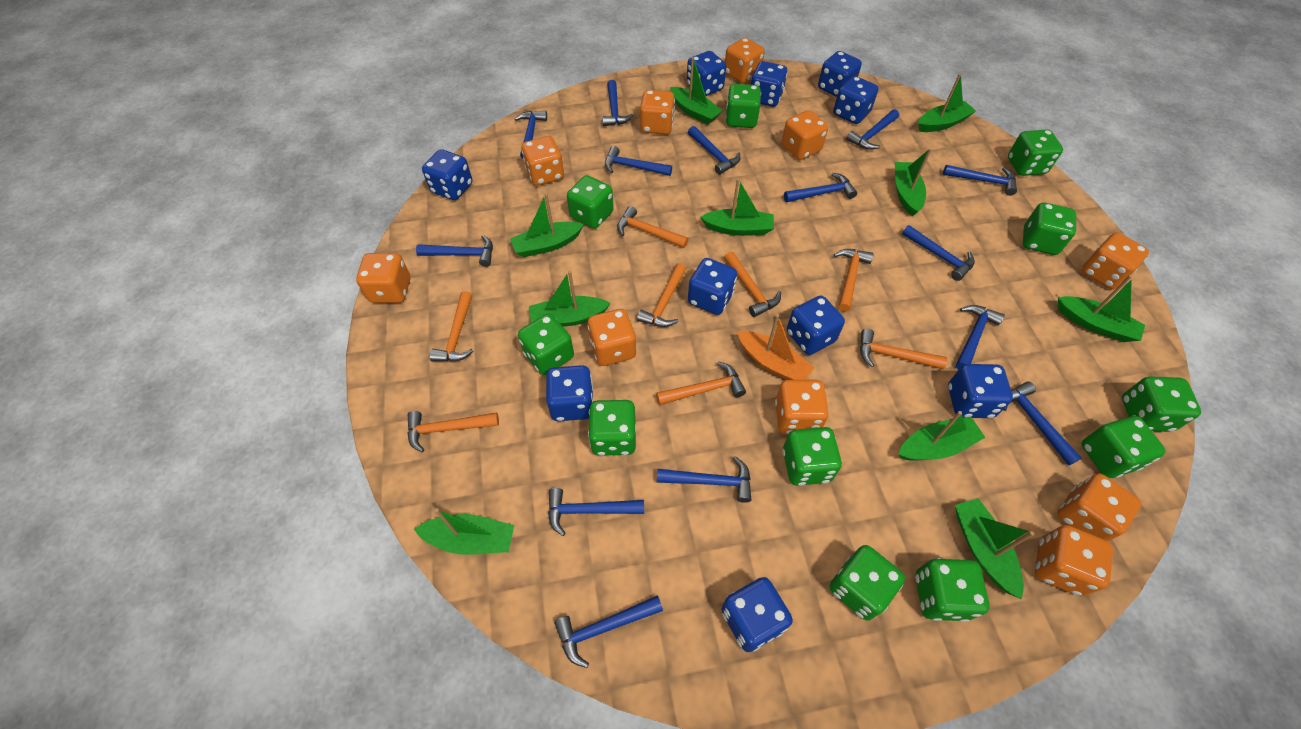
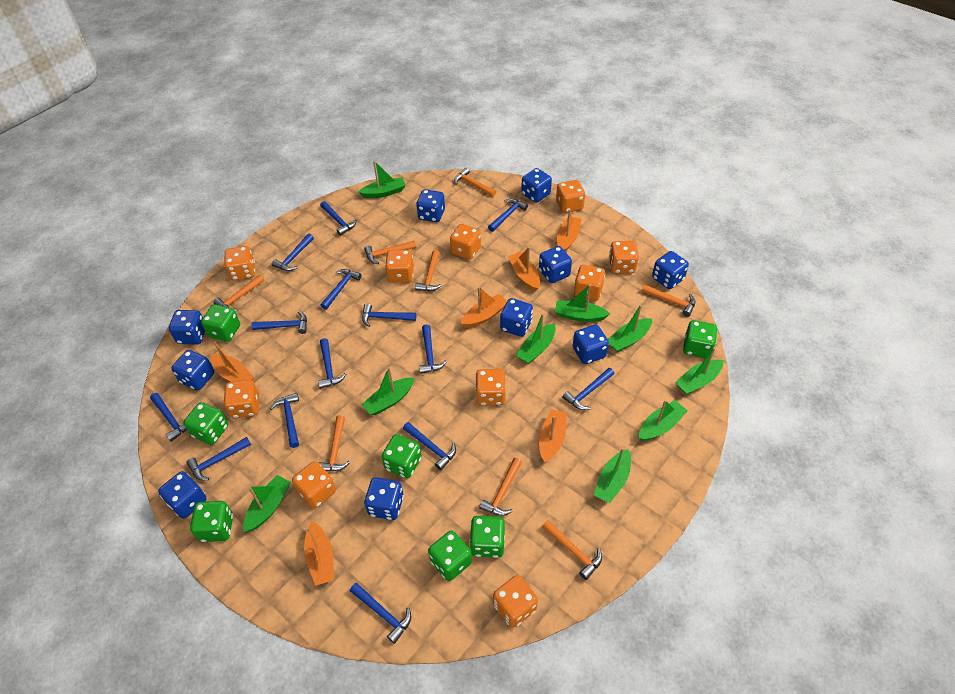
green boat: [414,508,514,555] [510,193,584,257] [529,271,611,327] [670,57,722,124] [700,179,774,236] [895,148,932,216] [898,411,986,461] [918,74,976,132] [955,498,1034,599] [1058,275,1145,342] = 10 -> [243,475,291,532] [359,161,406,198] [362,367,414,415] [516,313,556,364] [555,285,610,322] [594,448,631,503] [608,305,652,352] [639,400,688,441] [676,347,723,395] = 9
green dice: [518,314,574,375] [567,175,614,229] [588,400,636,456] [726,84,761,128] [783,427,842,486] [830,545,905,621] [915,558,990,622] [1008,129,1063,176] [1023,202,1076,255] [1082,416,1166,478] [1122,376,1201,432] = 11 -> [183,402,228,445] [190,501,233,542] [201,304,240,342] [382,434,422,479] [428,531,472,581] [469,516,505,558] [683,320,718,359] = 7
orange boat: [737,314,815,380] = 1 -> [210,341,254,382] [304,521,334,586] [461,287,507,328] [508,247,540,291] [539,409,567,463] [557,209,581,252] = 6

